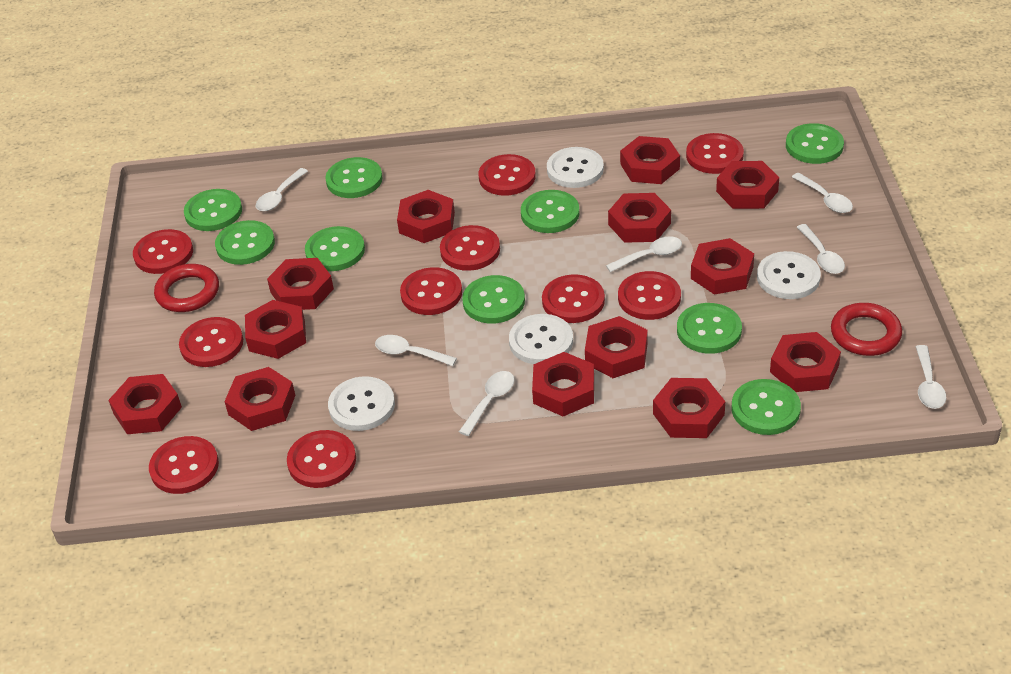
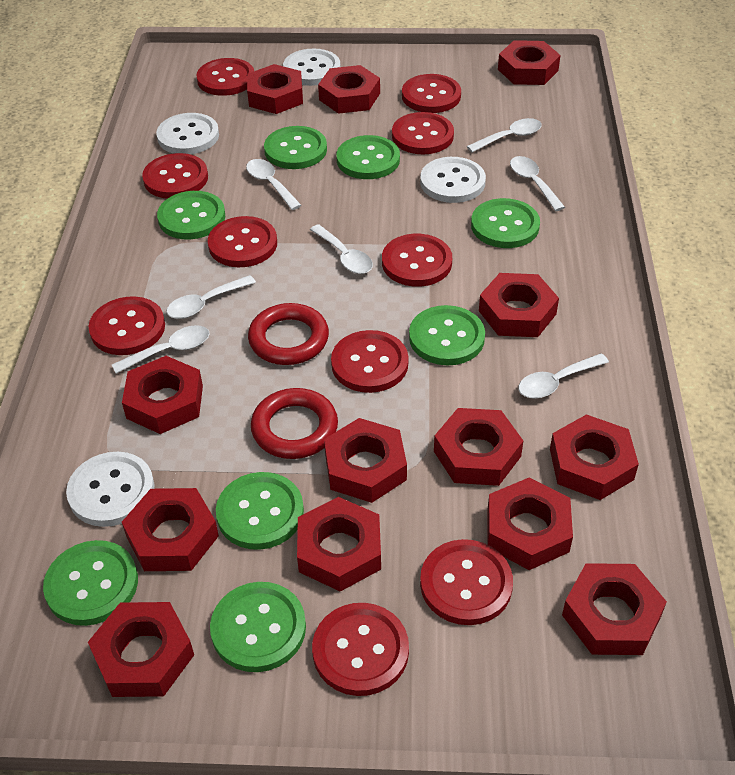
green button: [184,189,242,231] [215,220,275,265] [305,226,365,271] [325,157,383,198] [462,275,525,324] [521,190,579,233] [677,303,742,354] [732,379,801,435] [786,123,844,164] = 9 -> [43,540,138,626] [157,191,225,240] [210,582,306,672] [216,472,304,550] [264,126,327,169] [336,135,400,179] [409,305,485,365] [471,198,540,248] = 8

